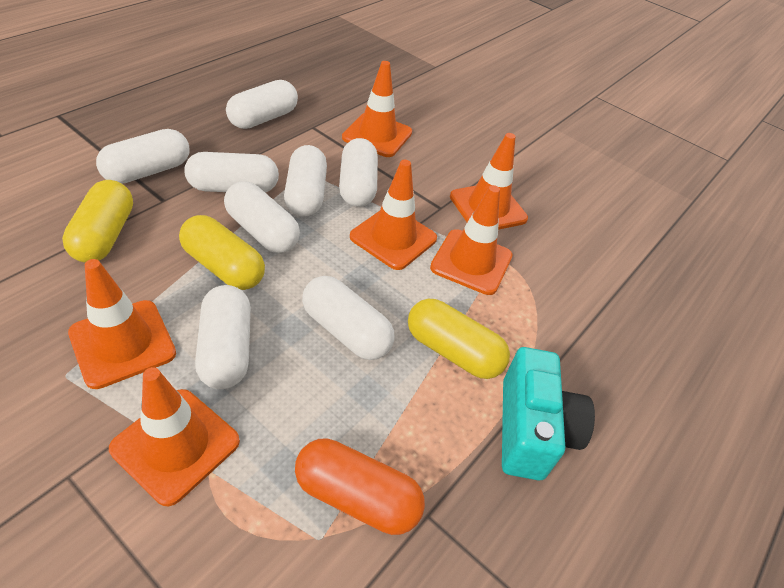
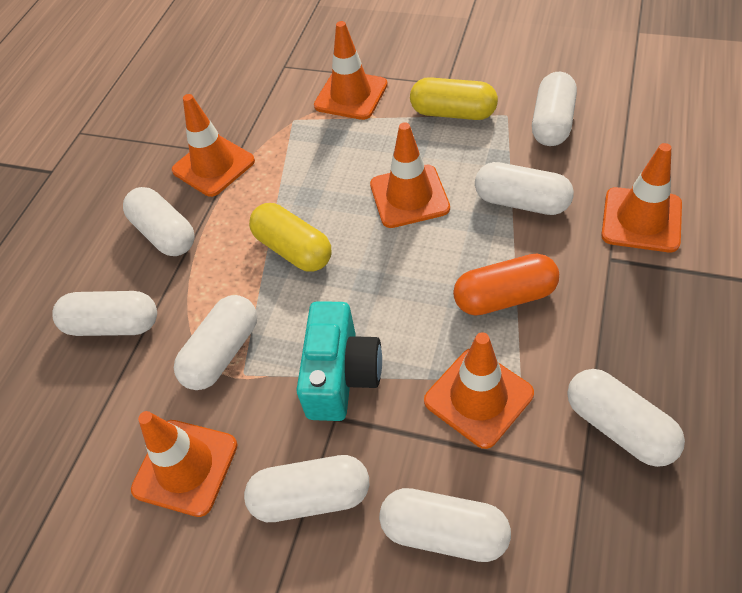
yellow capsule: [62,180,133,263] [179,215,265,290] [408,299,510,379] = 3 -> [249,203,332,272] [410,77,498,120] = 2

